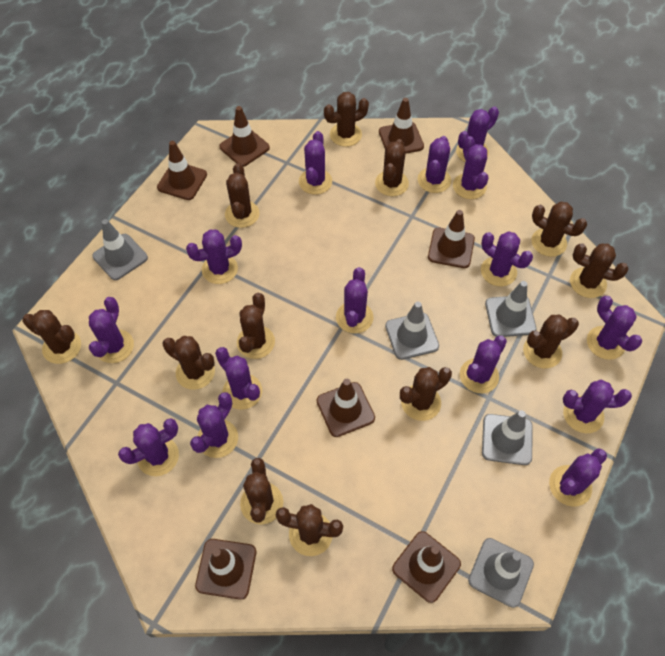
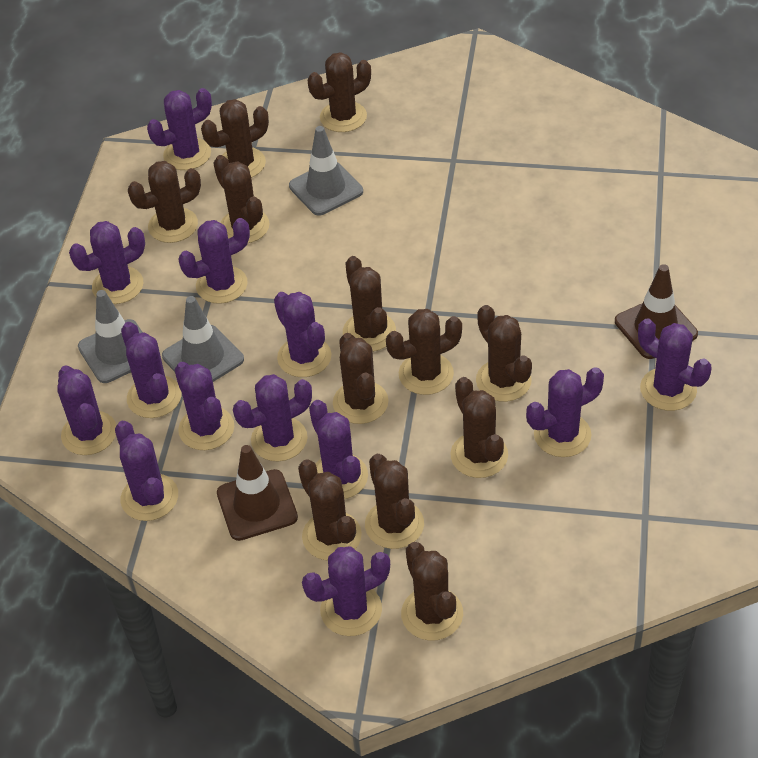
brown traffic cone: [157,141,207,200] [195,539,256,600] [219,106,270,167] [317,379,375,437] [379,98,424,154] [392,531,461,603] [428,210,475,268] = 7 -> [217,445,298,541] [615,264,698,359] = 2
grey traffic cone: [92,219,148,280] [385,302,439,360] [468,538,534,608] [482,410,533,465] [485,281,536,337] = 5 -> [78,290,143,383] [162,296,244,382] [289,126,363,216] = 3
purple cactus: [89,297,134,363] [118,418,179,476] [186,229,242,284] [190,392,238,458] [215,347,262,410] [299,131,332,195] [336,267,373,334] [418,136,451,193] [453,136,488,199] [456,106,499,162] [460,336,507,393] [481,232,533,287] [549,448,607,507] [563,380,632,433] [587,296,642,360] = 15 -> [57,366,116,455] [69,221,145,304] [115,421,178,521] [121,322,182,418] [147,88,212,170] [175,362,234,450] [178,218,250,304] [233,374,312,462] [274,292,331,377] [302,547,390,636] [309,400,368,499] [526,367,604,457] [638,318,712,411] = 13

